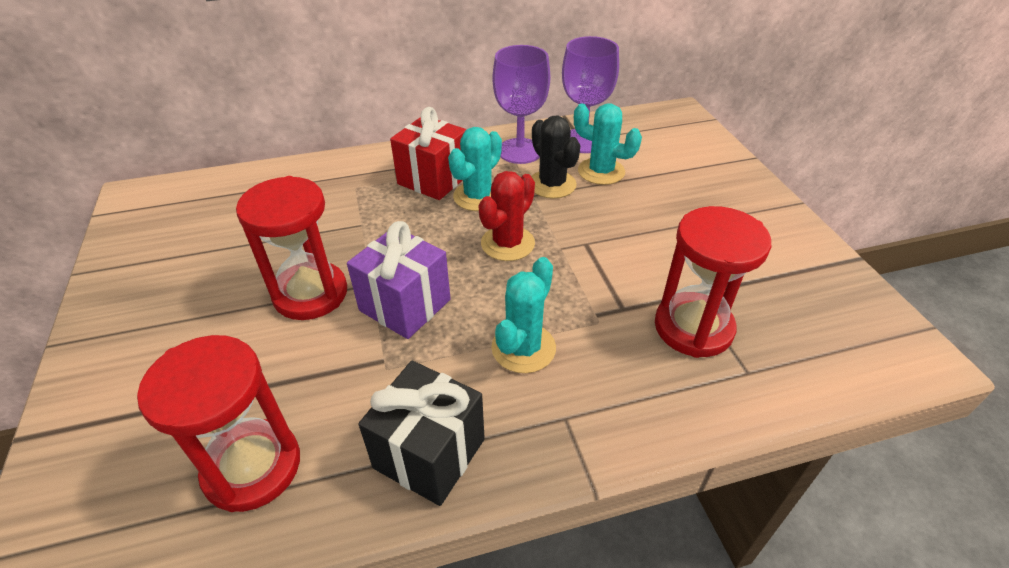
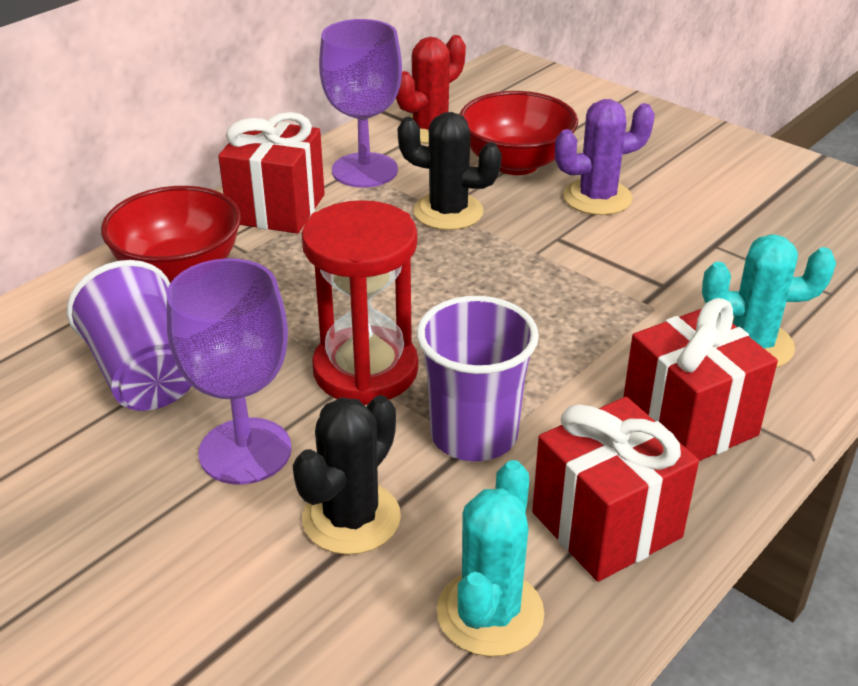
black cactus: [531,115,580,198] = 1 -> [293,395,401,555] [398,112,502,230] = 2
black gift: [358,361,485,506] = 1 -> none = 0
purple cactus: none = 0 -> [555,99,655,215] = 1
purple cup: none = 0 -> [67,260,192,411] [417,296,539,461] = 2
purple gift: [347,221,451,339] = 1 -> none = 0
red bowl: none = 0 -> [101,186,241,283] [460,91,578,175] = 2
red gift: [390,107,467,200] = 1 -> [218,112,325,234] [532,397,699,582] [623,298,778,461] = 3
red hourglass: [137,335,300,512] [236,176,347,320] [655,206,771,358] = 3 -> [302,200,418,405] = 1
turquoise cactus: [448,127,502,211] [491,257,556,373] [574,103,642,185] = 3 -> [437,460,545,657] [702,234,836,368] = 2

